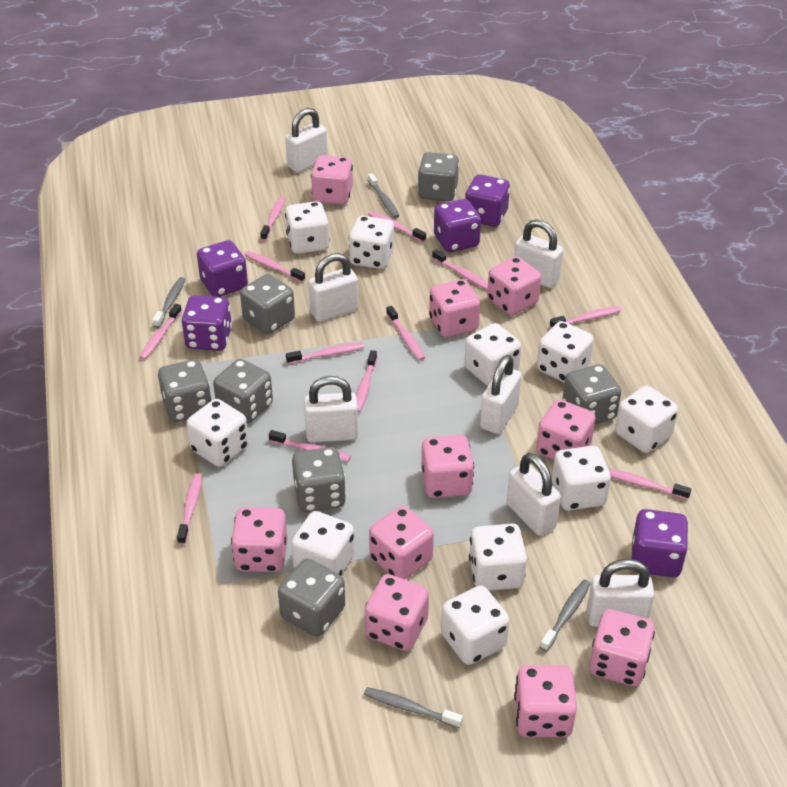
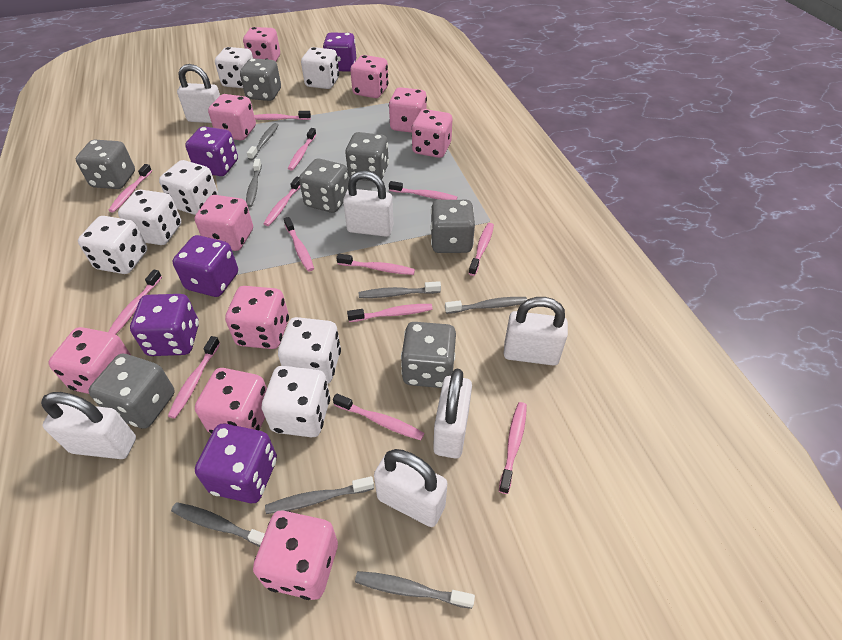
grey toothbrush: [153,277,186,328] [364,687,463,728] [368,173,400,218] [540,580,591,652] = 4 -> [171,502,265,547] [246,159,262,207] [247,123,279,160] [265,476,374,514] [355,571,475,609] [359,281,441,298] [445,297,527,314] = 7
pink toothbrush: [139,304,182,360] [177,474,202,545] [245,251,305,282] [260,197,285,241] [269,430,351,462] [286,342,364,364] [356,350,377,413] [368,211,426,242] [386,306,425,361] [432,249,488,290] [550,306,621,328] [609,469,691,500] = 12 -> [108,164,152,213] [108,269,162,335] [168,336,220,419] [254,111,311,120] [263,177,300,226] [284,217,314,272] [288,128,317,171] [333,393,424,440] [336,254,415,275] [347,304,433,322] [389,181,457,200] [469,223,494,276] [499,402,527,494] = 13
white dice: [187,399,249,467] [285,201,330,254] [291,511,355,575] [349,216,394,269] [441,586,510,665] [464,323,521,386] [469,524,527,591] [537,321,594,383] [552,446,611,511] [615,386,678,453] = 10 -> [78,216,147,274] [118,190,181,245] [159,160,218,215] [215,47,253,88] [262,366,330,437] [278,317,341,384] [301,47,339,89] = 7
white padlock: [285,108,328,173] [304,376,358,442] [308,253,359,322] [480,355,521,434] [507,453,561,535] [514,219,563,288] [587,559,654,627] = 7 -> [41,392,136,459] [177,64,220,123] [343,171,394,237] [374,449,447,527] [433,368,472,459] [504,297,568,366] = 6

